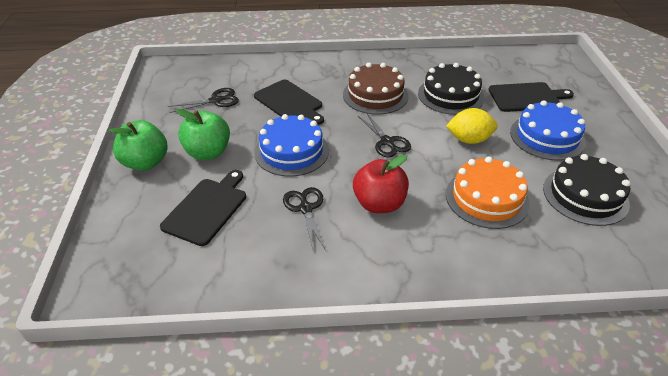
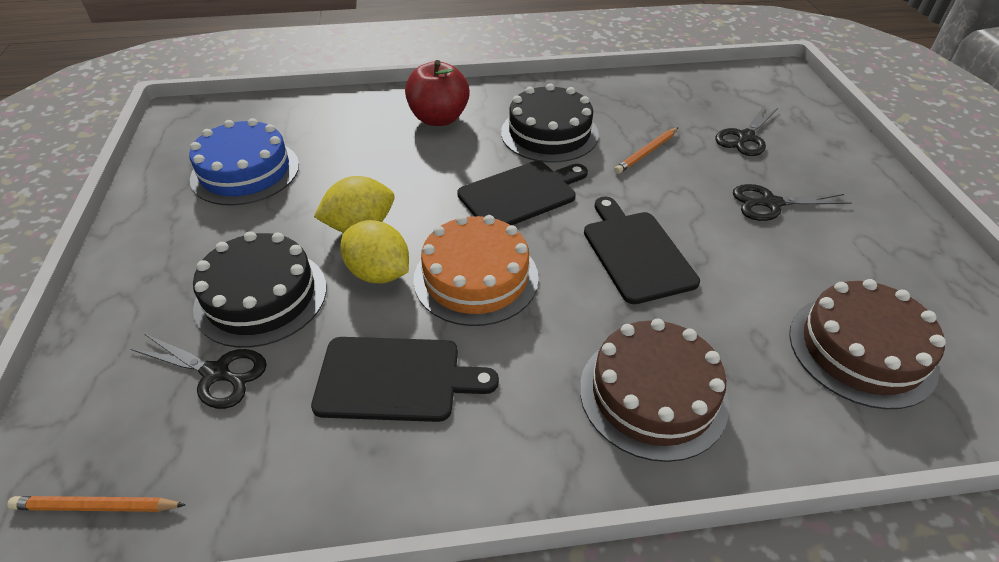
blue cake: [254,114,329,177] [510,100,586,161] = 2 -> [189,118,299,206] = 1
brown cake: [343,63,408,115] = 1 -> [580,319,729,462] [789,279,946,409] = 2
green apple: [109,120,168,171] [176,109,230,160] = 2 -> none = 0
orange pencil: none = 0 -> [7,496,186,512] [614,127,679,174] = 2
yellow lemon: [446,108,498,144] = 1 -> [314,176,394,233] [340,220,409,283] = 2

